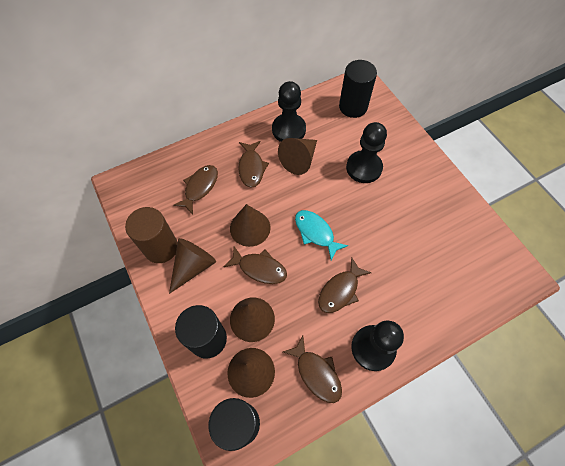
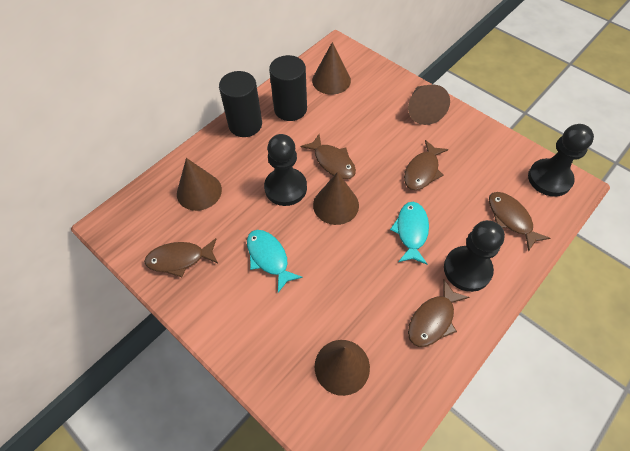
black cylinder: [175,305,227,359] [208,398,260,451] [339,60,377,118] = 3 -> [219,71,262,137] [269,55,307,121] = 2
brown cylinder: [125,207,178,263] = 1 -> none = 0
turquoise fish: [295,210,349,260] = 1 -> [247,230,303,293] [390,202,429,265] = 2

